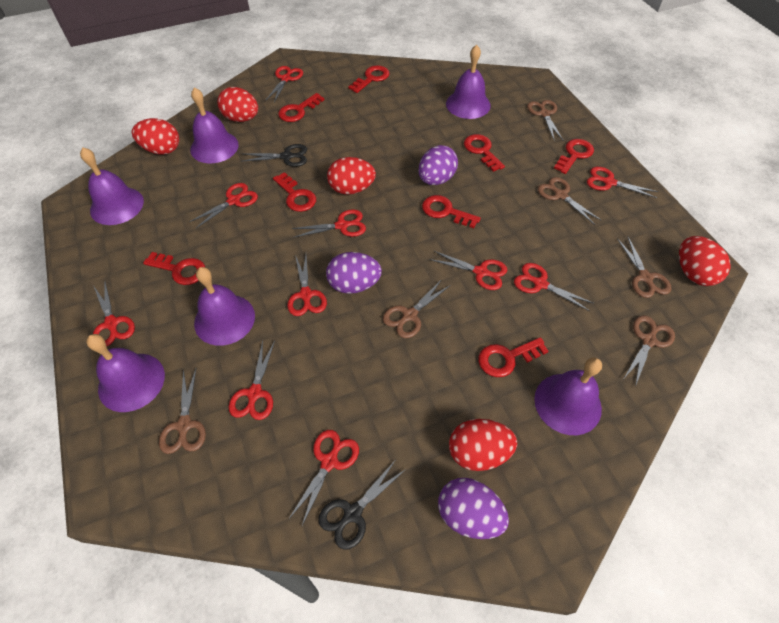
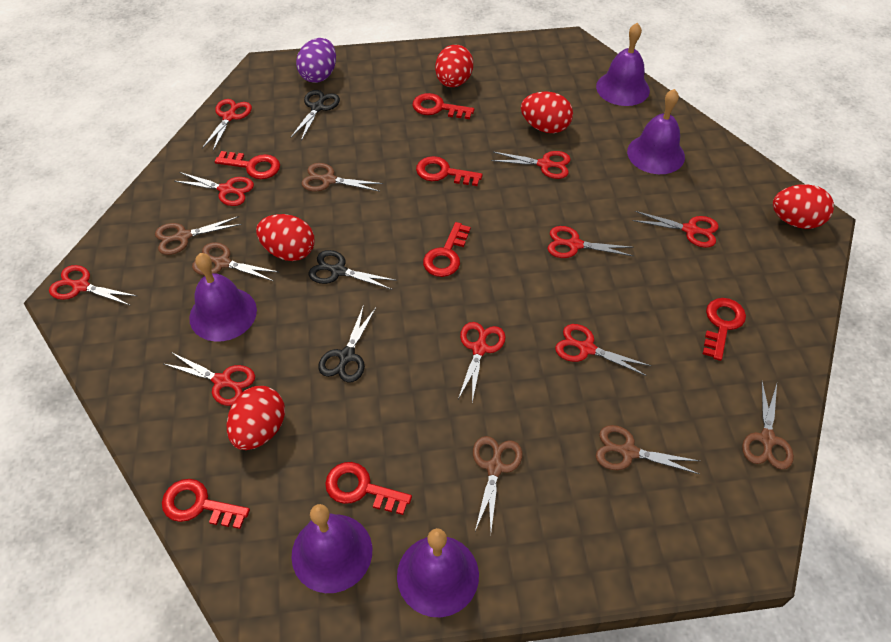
black scissors: [241,144,307,167] [318,461,406,550] = 2 -> [290,90,340,141] [309,250,397,290] [318,305,376,383] = 3
purple bell: [80,147,144,225] [86,334,165,412] [190,87,239,163] [194,267,255,346] [446,45,491,119] [534,357,602,435] = 6 -> [189,253,257,341] [291,504,372,593] [397,528,479,617] [596,23,650,106] [627,89,685,174] = 5
purple egg: [326,252,382,294] [419,145,458,185] [438,478,509,539] = 3 -> [296,38,336,83] = 1
red key: [143,252,205,285] [273,172,316,212] [278,93,324,122] [349,65,389,93] [422,195,481,228] [464,134,505,172] [478,337,548,377] [554,139,594,174] = 8 -> [162,479,250,529] [215,151,280,179] [325,462,412,515] [412,93,475,119] [416,156,483,186] [423,222,471,277] [703,298,746,361] = 7
red scissors: [93,282,135,346] [189,183,258,228] [229,341,275,420] [265,66,303,102] [287,255,327,316] [288,430,359,526] [292,209,366,238] [430,251,507,290] [514,263,593,311] [587,167,659,198] = 10 -> [49,265,137,305] [164,352,255,406] [174,172,254,206] [202,99,252,151] [458,322,506,402] [491,151,571,179] [547,226,634,258] [555,324,651,376] [632,211,719,248] = 9

